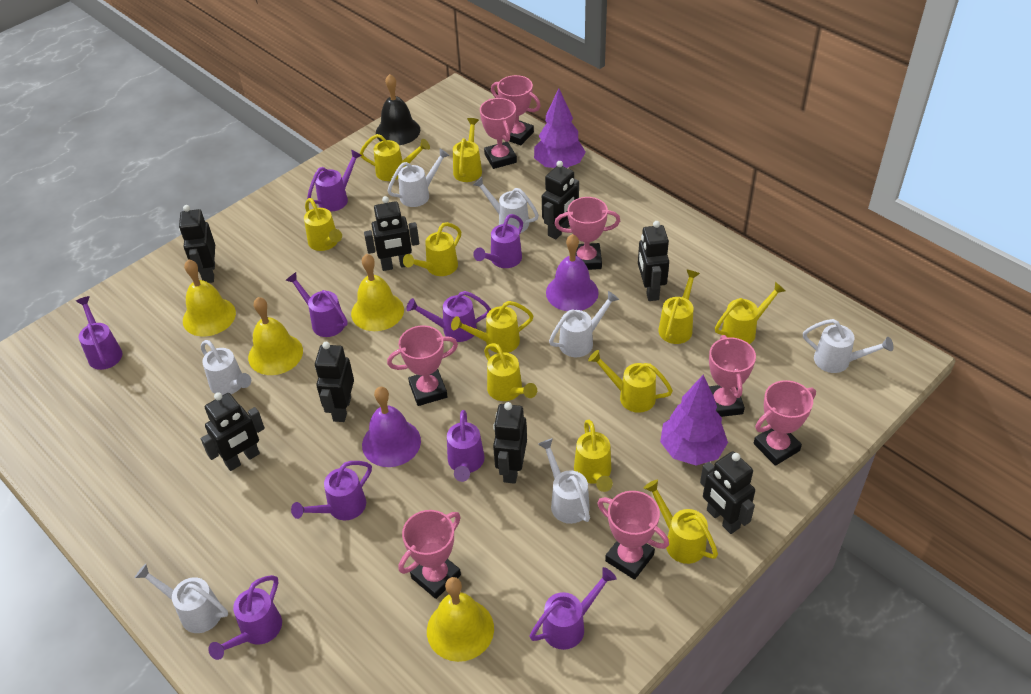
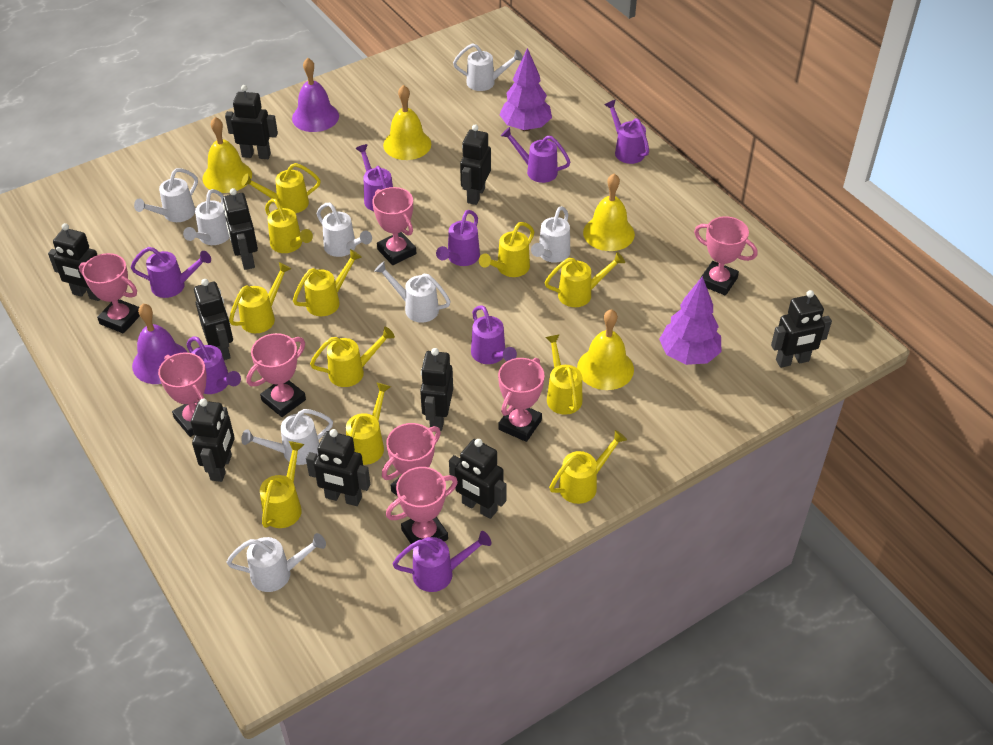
black bell: [376,74,420,145] = 1 -> none = 0
black robot: [179,205,215,283] [201,392,265,471] [315,342,354,422] [364,196,419,271] [493,402,527,484] [542,161,579,239] [638,221,669,301] [700,451,755,534] = 8 -> [48,223,100,301] [191,399,235,482] [194,279,233,360] [223,188,258,270] [225,85,278,159] [306,429,370,506] [420,348,453,431] [449,439,507,519] [460,124,491,205] [771,290,832,368] = 10
purple watering can: [76,296,123,370] [208,575,282,660] [286,272,348,337] [291,461,372,520] [307,150,362,211] [406,291,491,342] [447,410,485,482] [473,214,523,268] [530,567,617,650] = 9 -> [131,247,211,298] [187,336,241,394] [355,144,393,211] [392,531,491,592] [436,210,480,266] [471,305,517,364] [501,127,570,183] [604,100,649,164] = 8
white watering can: [135,564,228,633] [201,340,251,395] [387,148,450,207] [473,177,539,233] [538,438,590,524] [549,291,619,357] [803,319,894,373] = 7 -> [134,168,198,222] [183,189,230,245] [227,533,326,592] [241,409,333,465] [317,203,372,257] [374,261,450,323] [453,43,523,91] [531,206,570,263] = 8

